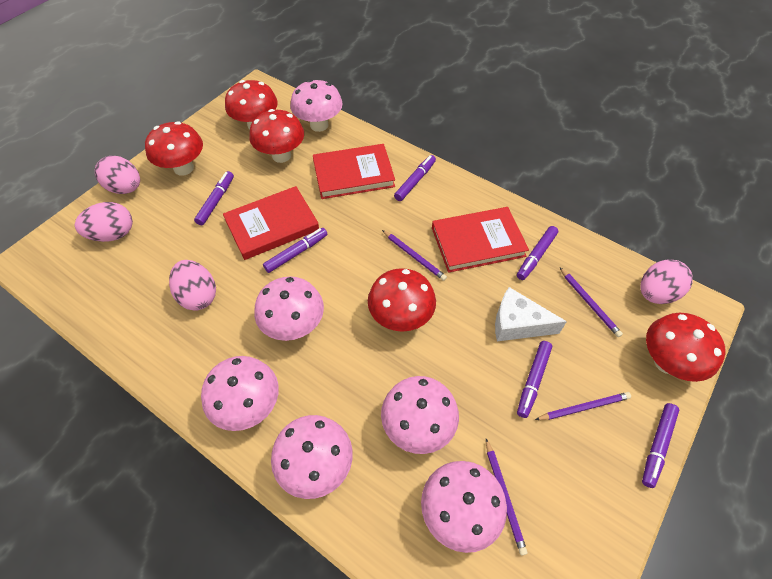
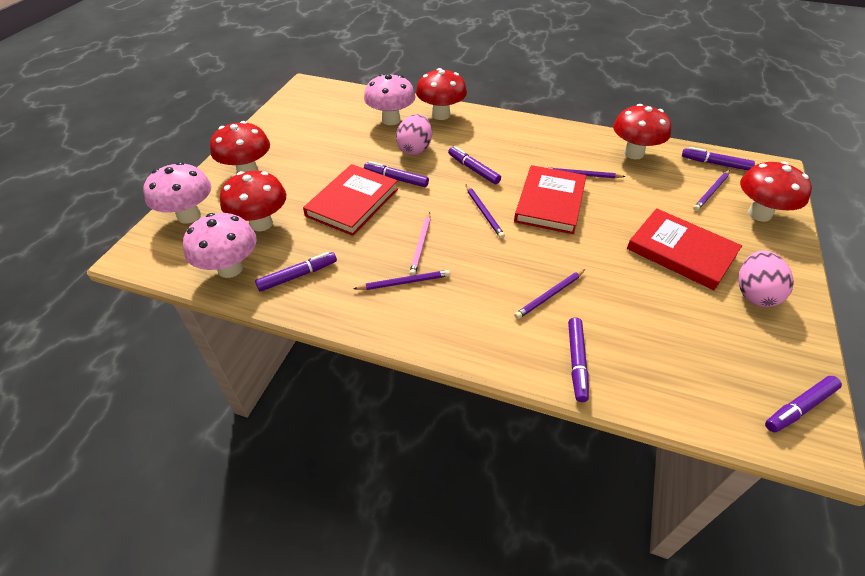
pink egg: [74,202,133,242] [95,156,140,194] [169,260,216,311] [640,259,693,304] = 4 -> [396,114,432,155] [738,251,794,307] = 2
pink mushroom: [201,356,279,431] [254,276,324,341] [271,415,353,499] [290,79,343,132] [381,376,459,454] [421,461,507,553] = 6 -> [143,162,211,224] [183,213,257,278] [364,74,416,125] = 3
pink pencil: none = 0 -> [409,212,431,276] = 1
purple pencil: [382,230,447,281] [486,439,528,556] [535,392,631,420] [560,268,623,337] = 4 -> [354,270,450,290] [466,185,505,238] [514,269,585,319] [545,167,626,178] [693,170,730,211] = 5
white cheese: [495,287,567,341] = 1 -> none = 0

